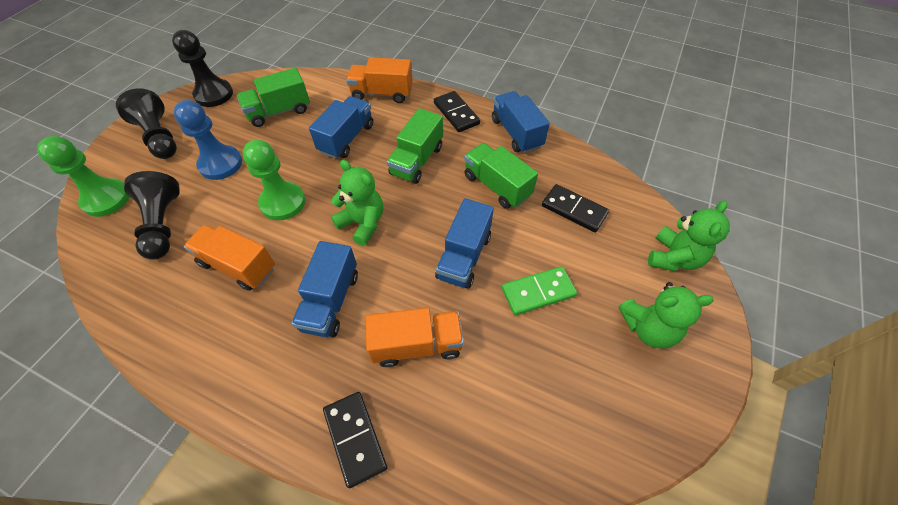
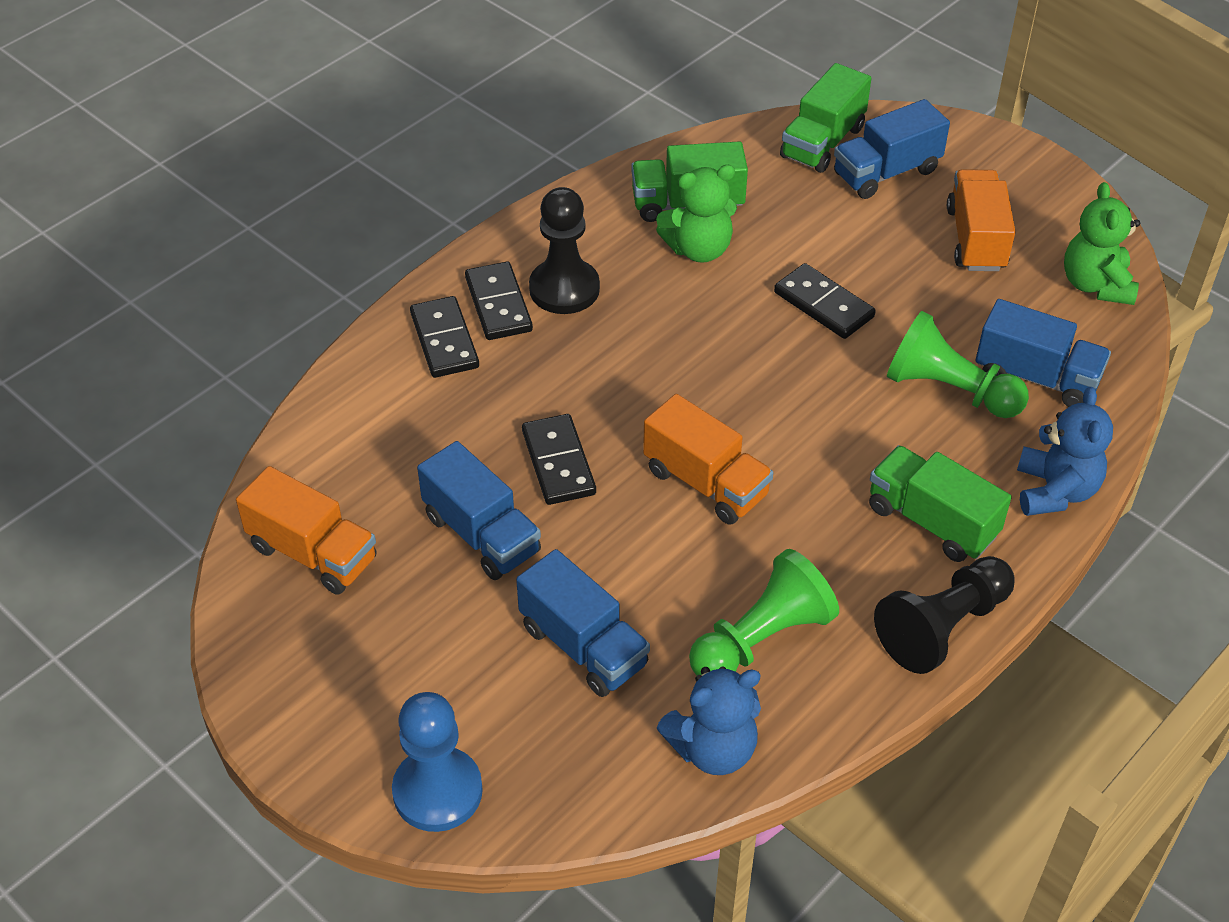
black domino: [323,392,387,488] [434,91,480,132] [542,184,609,233] = 3 -> [410,296,479,378] [465,262,533,340] [522,414,596,505] [774,263,876,339] = 4
black pawn: [116,89,177,159] [124,171,180,260] [172,30,233,107] = 3 -> [529,187,600,314] [874,556,1015,674] = 2
blue teddy bear: none = 0 -> [656,666,761,775] [1017,387,1113,516] = 2
green domino: [502,266,577,315] = 1 -> none = 0
green teddy bear: [331,160,383,246] [619,282,714,349] [648,200,730,271] = 3 -> [656,165,737,263] [1064,182,1140,305] = 2

